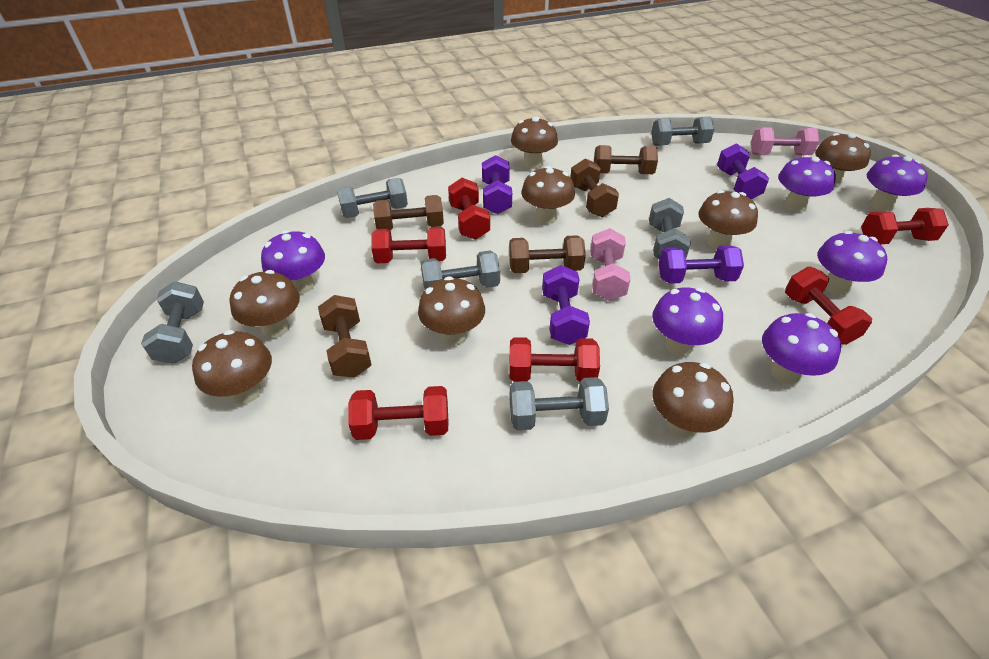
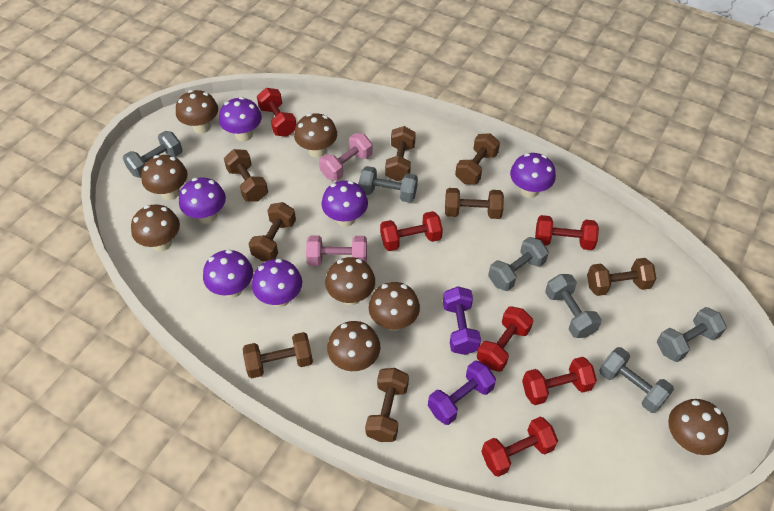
brown dumbbell: [318,295,372,378] [373,195,444,231] [509,235,586,273] [570,158,619,217] [594,145,658,174] = 5 -> [224,149,268,201] [243,332,313,378] [248,202,296,261] [365,368,409,442] [385,126,416,181] [445,188,504,219] [455,133,500,184] [587,258,656,296] = 8
purple dumbbell: [482,155,512,214] [542,265,590,345] [659,245,744,284] [717,143,769,199] = 4 -> [428,361,496,425] [443,286,481,355] = 2

